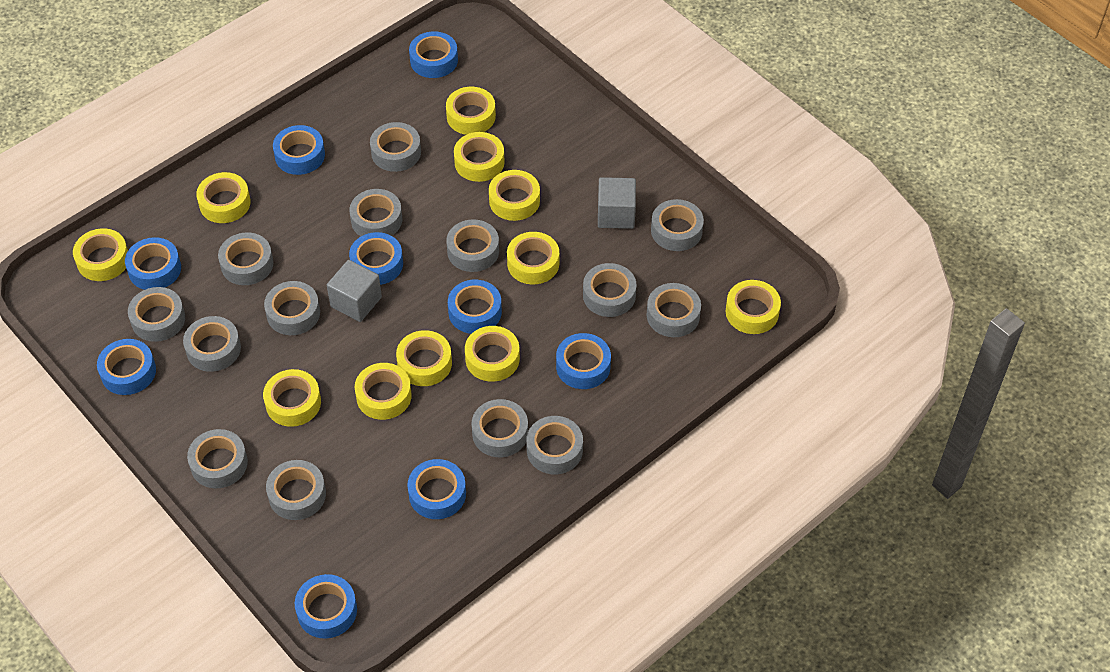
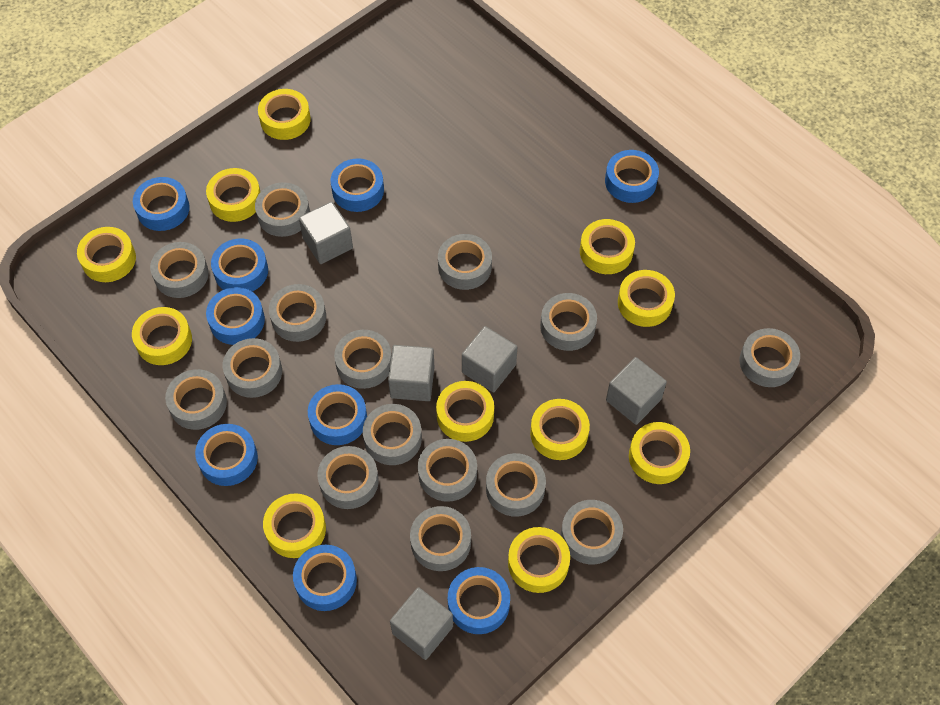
grey cube: [327,260,382,322] [598,177,636,229] = 2 -> [299,201,353,264] [388,345,435,401] [390,587,453,660] [462,326,517,392] [606,357,667,425] = 5
grey tape: [128,287,185,342] [183,316,241,372] [187,429,248,488] [218,233,274,285] [264,281,320,335] [266,460,326,520] [349,189,402,236] [370,122,421,172] [446,219,499,272] [472,399,528,457] [526,416,583,474] [583,263,636,317] [647,283,701,337] [651,199,704,251] = 14 -> [150,242,209,298] [165,369,227,430] [222,338,282,398] [255,182,310,237] [269,284,326,342] [318,446,379,509] [334,330,391,389] [363,404,422,465] [410,506,471,571] [418,439,477,502] [438,234,492,290] [486,453,546,517] [540,293,597,351] [561,500,623,564] [739,328,800,387] = 15

